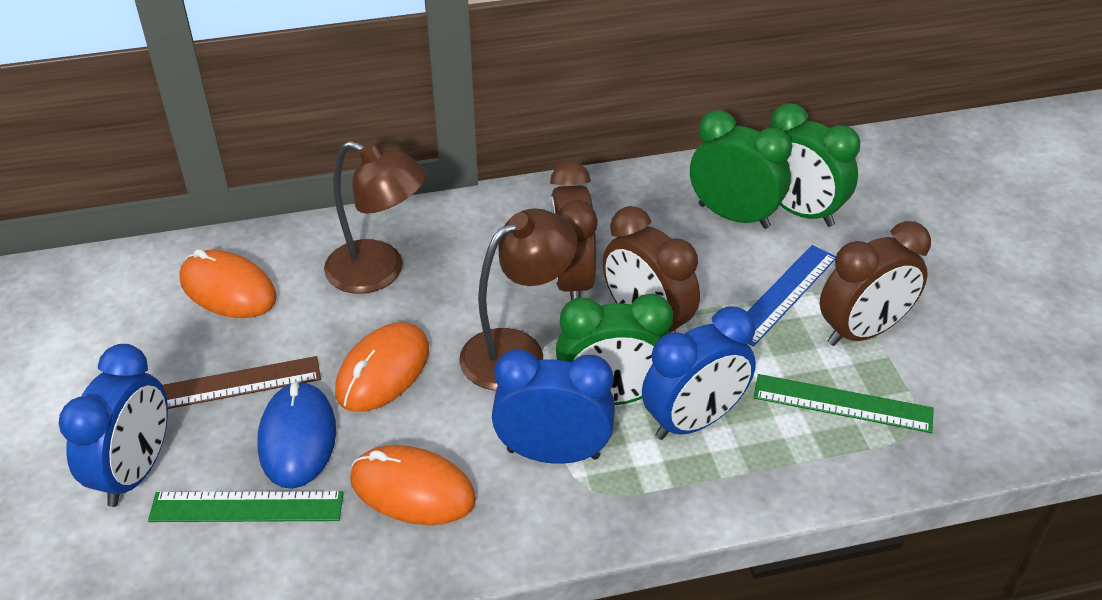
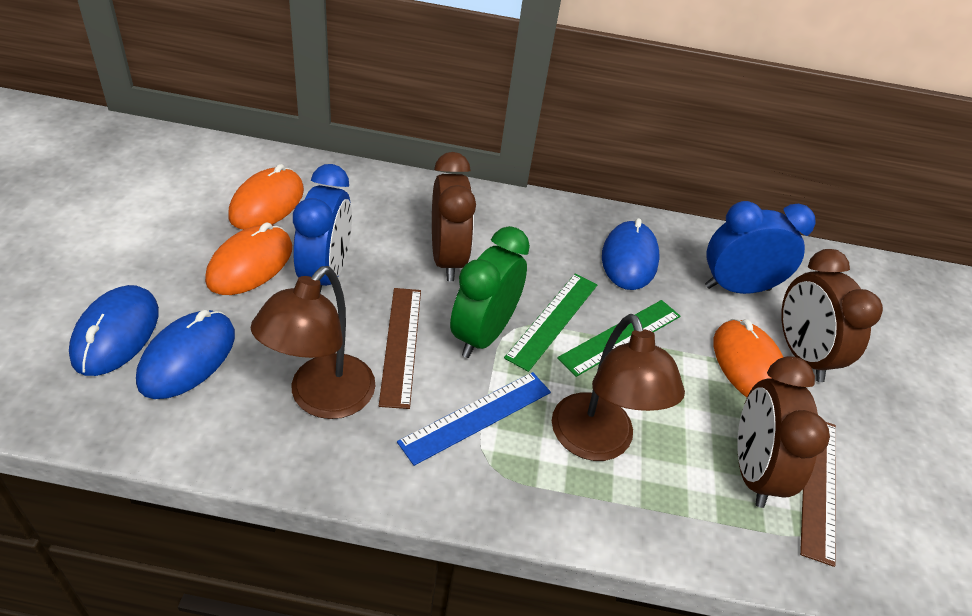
blue clock: [58,344,168,507] [492,349,615,464] [642,306,756,440] = 3 -> [293,164,352,293] [705,201,816,294] = 2
blue mouse: [257,381,336,489] = 1 -> [69,285,159,376] [136,310,235,399] [602,218,660,290] = 3
brown ruler: [162,356,321,409] = 1 -> [379,288,421,409] [800,422,836,567] = 2
green clock: [556,294,673,405] [690,110,792,229] [770,103,860,227] = 3 -> [450,226,530,358] = 1

